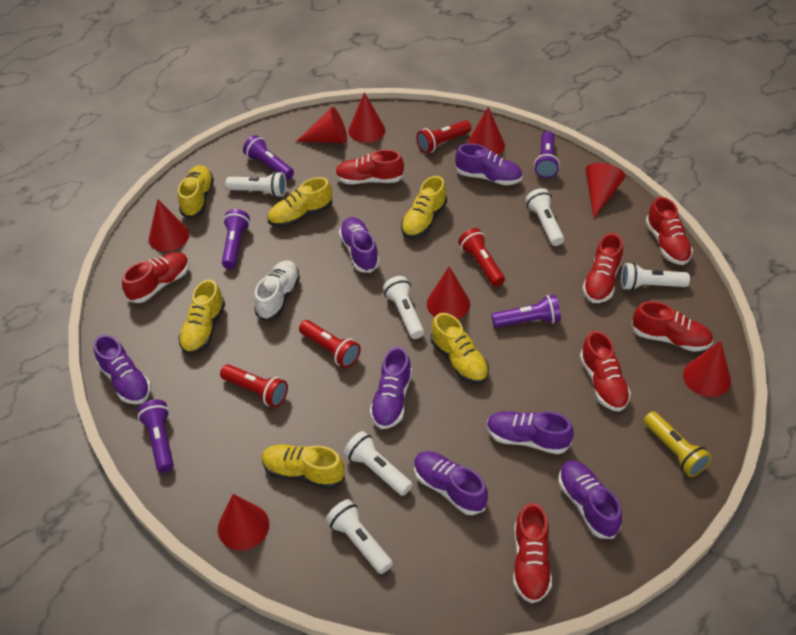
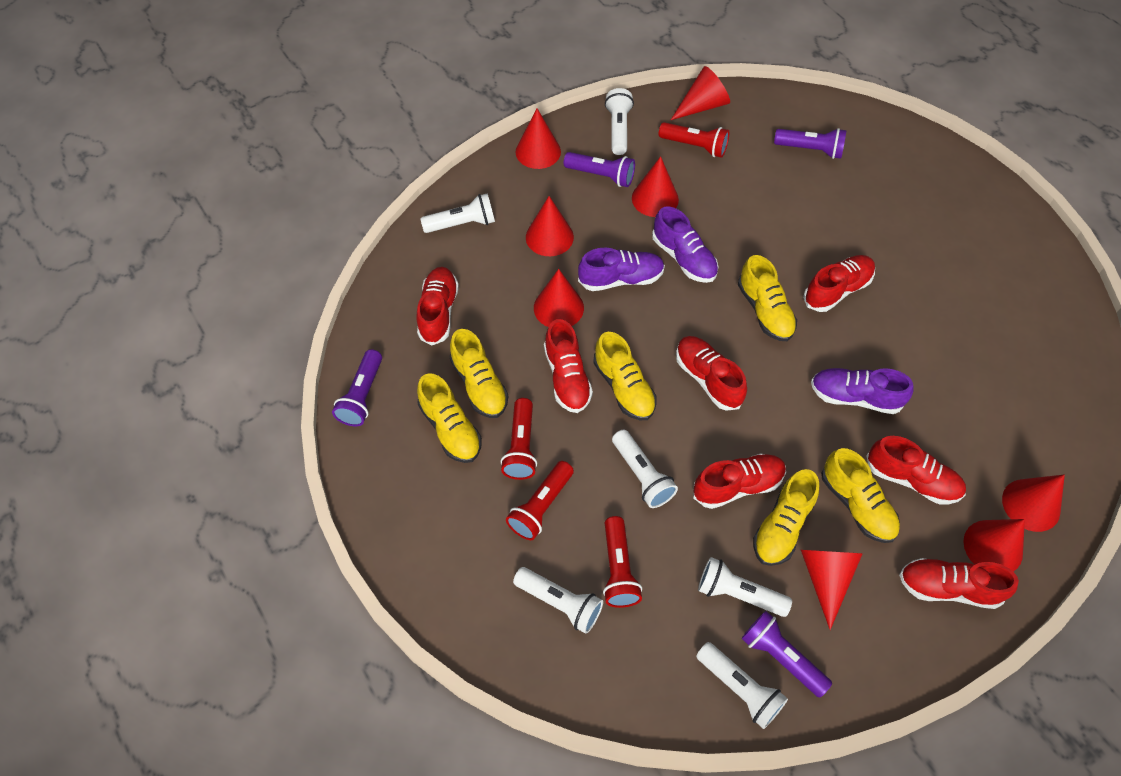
purple flashlight: [138,400,174,473] [222,209,250,269] [243,135,294,180] [492,295,561,328] [534,131,560,178] = 5 -> [332,349,382,426] [564,152,635,187] [741,611,832,697] [774,128,847,159] = 4
purple shoe: [94,335,151,404] [339,217,380,273] [370,347,412,429] [414,451,488,515] [455,143,522,185] [486,411,574,454] [558,460,622,539] = 7 -> [578,248,665,291] [652,207,719,283] [811,368,914,414] = 3
white shoe: [254,261,300,321] = 1 -> none = 0
yellow flashlight: [644,411,712,477] = 1 -> none = 0

